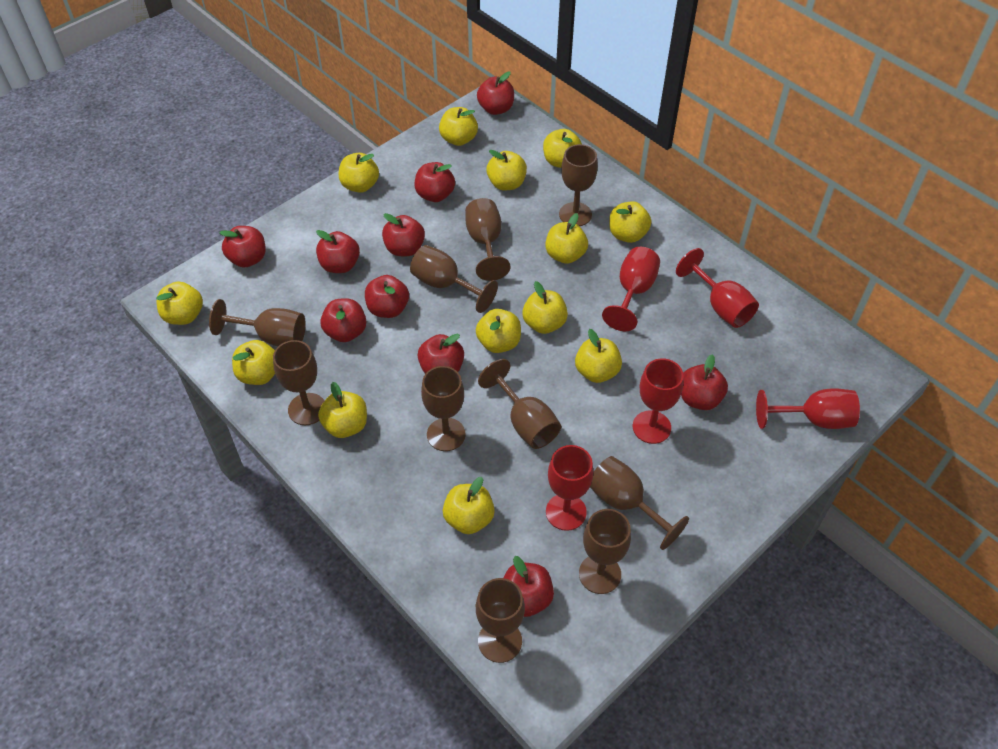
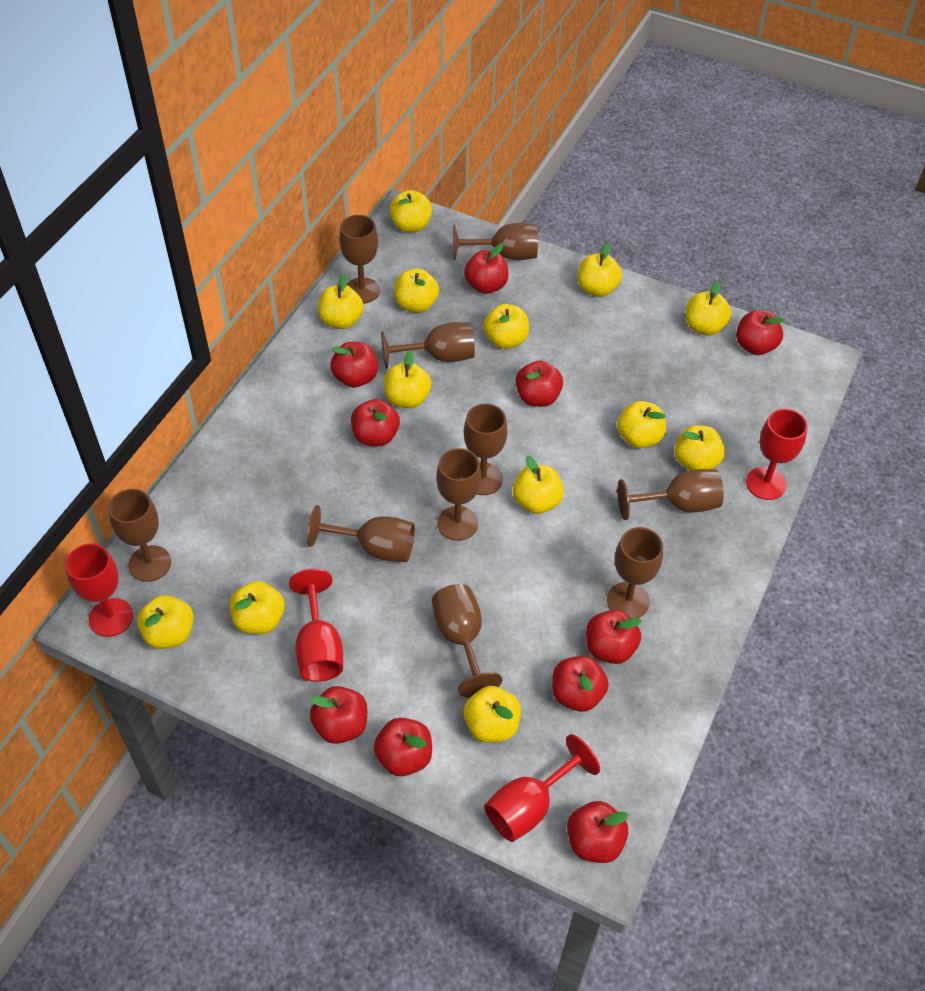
red goblet: [546,445,593,531] [602,247,660,331] [633,358,684,444] [676,248,759,328] [756,388,860,429] = 5 -> [65,543,133,637] [289,569,343,682] [484,734,600,842] [746,409,808,500] = 4

